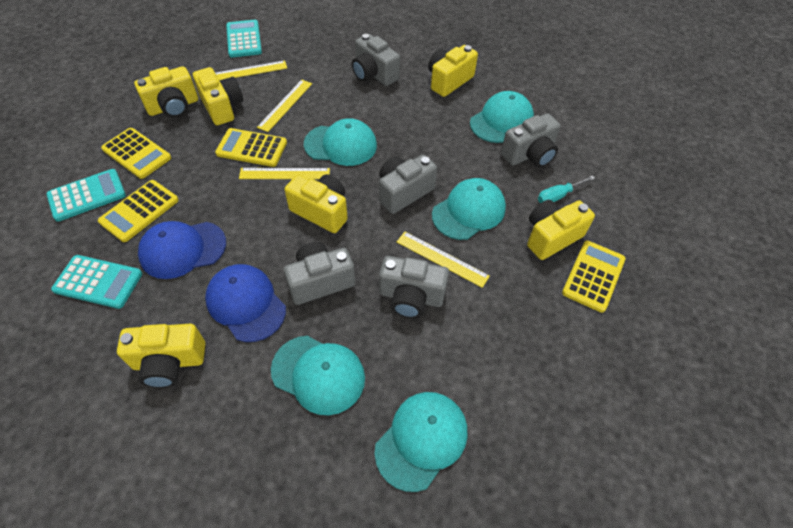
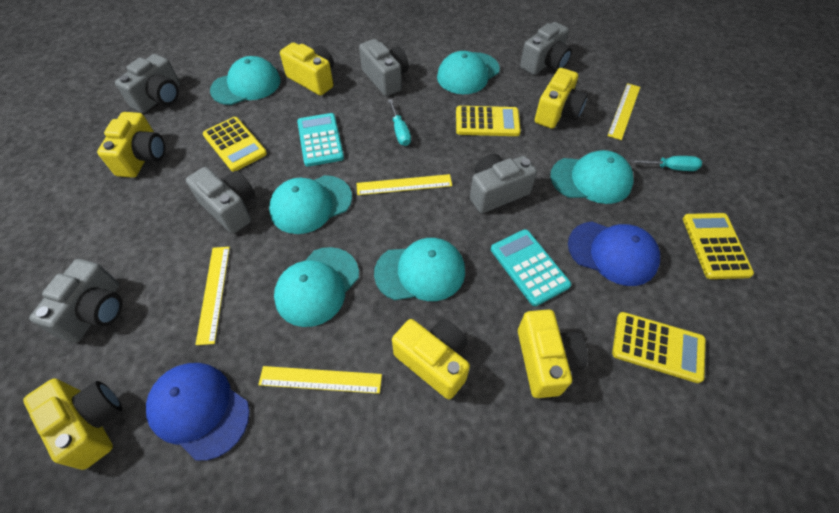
grey camera: [284,242,355,305] [352,34,400,86] [379,155,437,214] [379,256,449,318] [501,113,561,168] = 5 -> [29,259,122,342] [115,54,180,113] [186,167,255,234] [359,39,409,96] [470,154,537,213] [520,22,572,75] = 6
turquoise calculator: [46,169,126,222] [51,255,142,309] [226,20,262,57] = 3 -> [297,113,344,167] [491,229,571,306] = 2
turquoise cap: [271,336,365,415] [304,118,377,166] [375,392,467,492] [432,178,506,240] [470,91,534,143] = 5 -> [210,56,281,105] [269,175,352,234] [274,247,359,327] [374,238,465,301] [437,51,500,94] [550,150,634,204] = 6
turquoise screwdriver: [538,175,595,203] = 1 -> [388,99,411,146] [630,156,702,171] = 2

